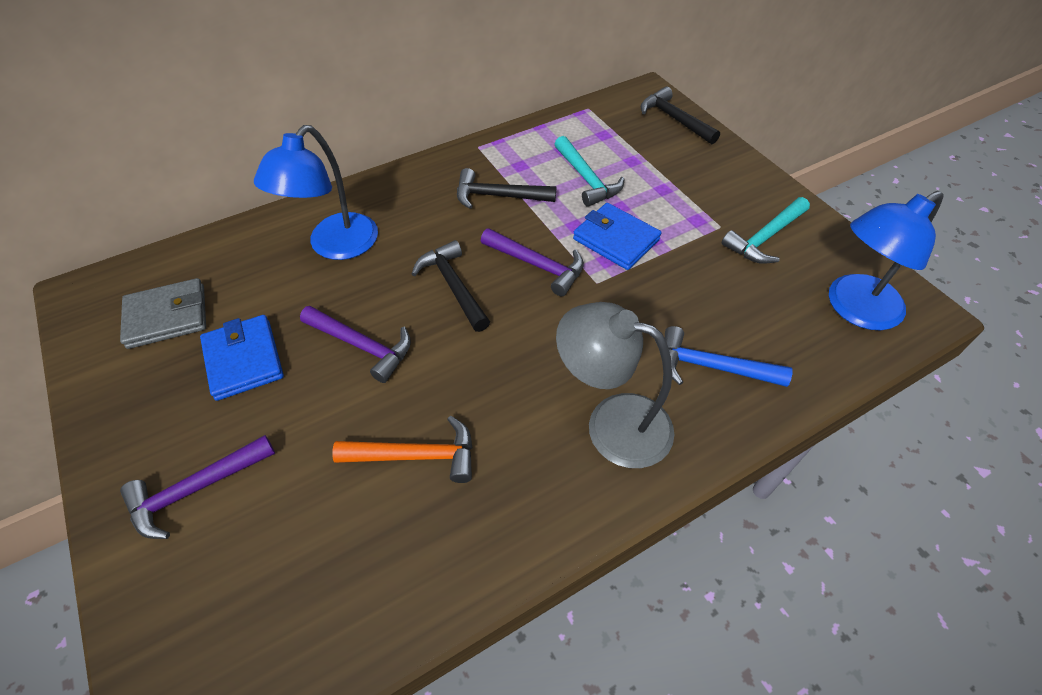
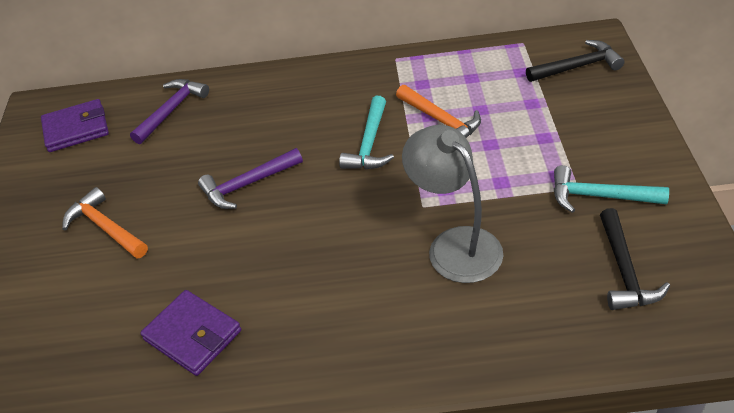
black hammer: [412,240,490,332] [457,168,556,209] [641,87,720,144] = 3 -> [526,40,624,82] [600,208,670,310] = 2
blue hammer: [665,326,793,387] = 1 -> none = 0
blue lamp: [254,125,378,260] [829,191,944,330] = 2 -> none = 0
blue wallet: [200,315,284,401] [573,203,661,270] = 2 -> none = 0
grey wallet: [120,278,206,349] = 1 -> none = 0
orange hammer: [332,416,473,483] = 1 -> [62,187,148,259] [396,85,481,138] = 2
purple hammer: [120,435,275,539] [300,306,411,383] [481,228,584,296] = 3 -> [130,79,209,144] [198,148,303,209] = 2
purple wallet: none = 0 -> [41,99,109,152] [140,290,241,376] = 2

